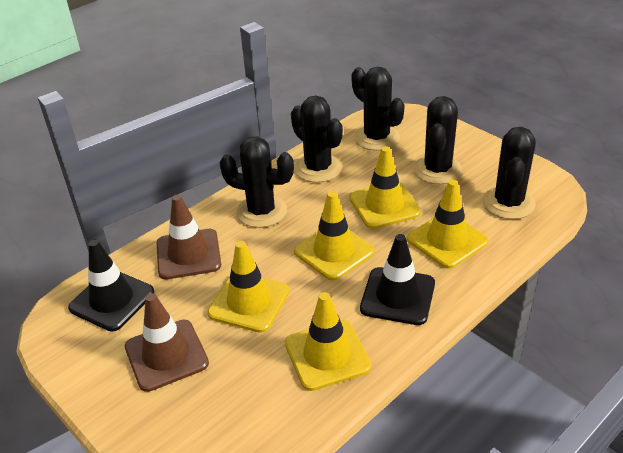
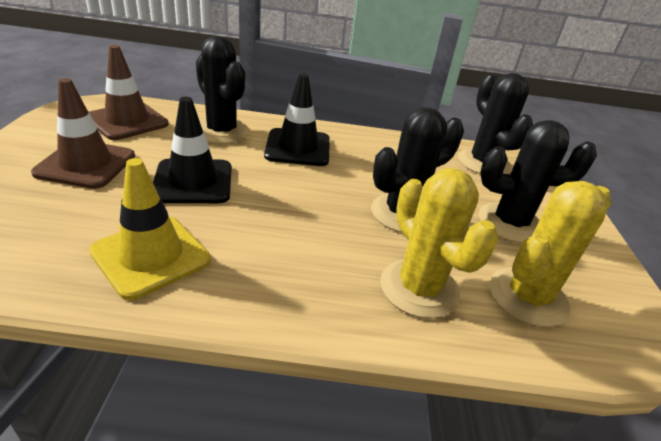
black cactus: [220,136,294,228] [291,95,343,183] [352,67,405,151] [413,96,462,184] [482,127,536,219] = 5 -> [196,36,249,144] [371,107,464,232] [458,73,533,174] [478,120,597,243] = 4
yellow cactus: none = 0 -> [380,168,499,318] [489,181,611,327] = 2
yellow traffic cone: [207,241,289,333] [285,292,371,391] [294,191,374,280] [349,146,421,229] [407,180,488,269] = 5 -> [89,158,211,300] = 1

